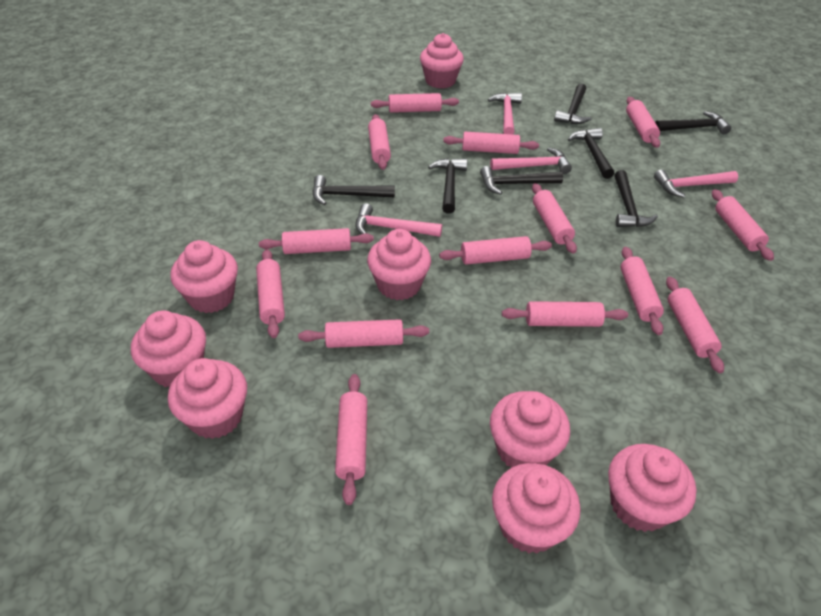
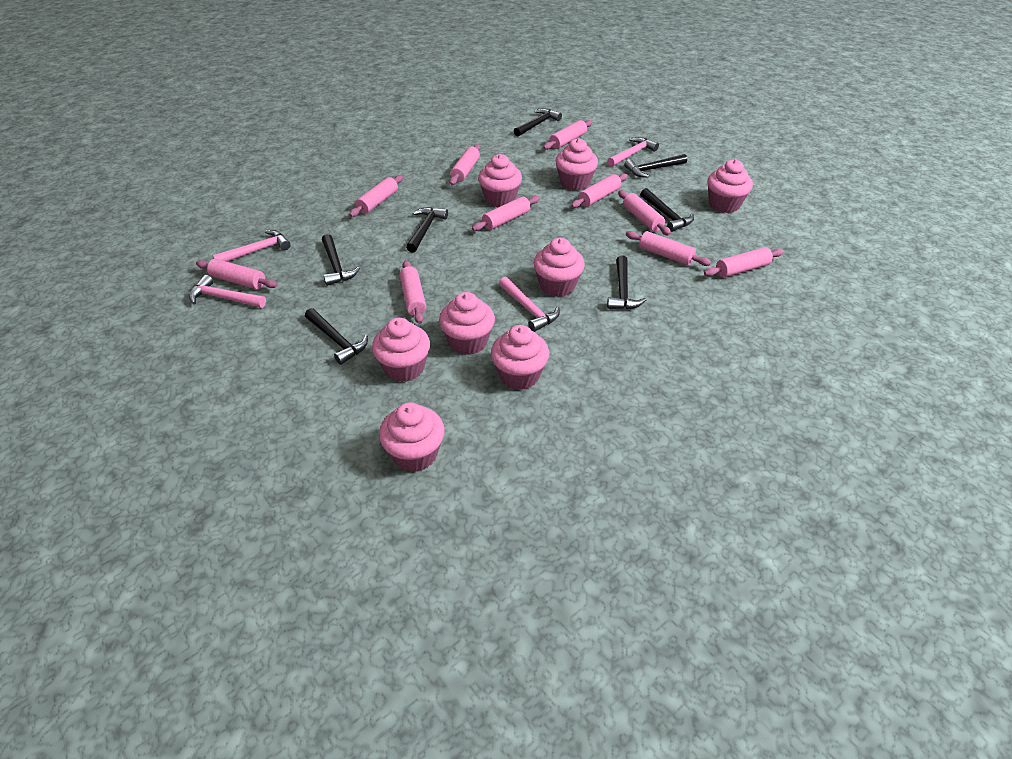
pink rolling pin: [256,249,285,338] [259,228,374,254] [298,319,429,348] [335,374,367,505] [368,114,391,170] [371,93,459,113] [439,236,552,265] [443,132,539,154] [502,301,628,327] [532,183,577,254] [620,247,664,335] [626,97,660,148] [666,277,724,373] [712,189,774,261] = 14 -> [196,259,278,289] [349,175,403,217] [400,260,426,324] [449,144,480,185] [472,196,540,231] [543,120,592,150] [571,173,628,208] [618,190,671,236] [626,231,711,266] [704,247,784,278] = 10

